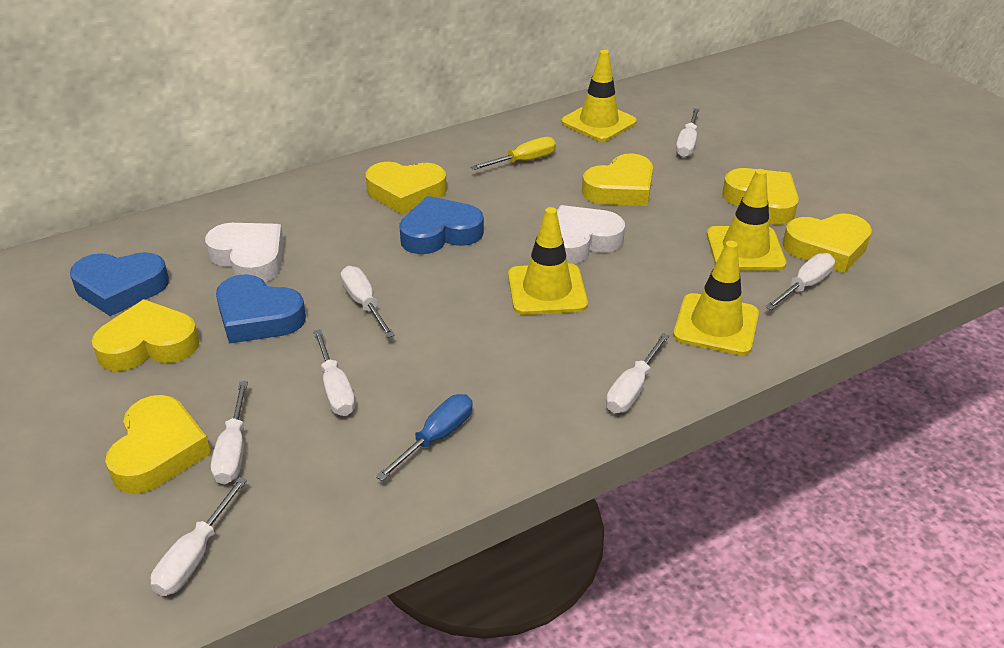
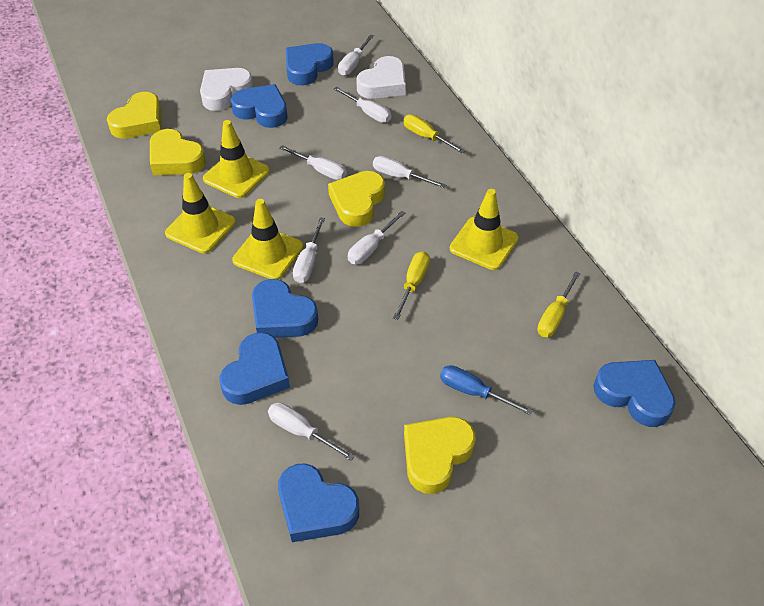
blue heart: [70,252,169,316] [216,274,306,344] [399,196,484,254] = 3 -> [219,332,290,405] [231,84,288,128] [252,279,318,338] [278,463,359,542] [286,43,334,85] [593,360,676,427] = 6
yellow heart: [92,299,200,371] [105,395,211,494] [365,162,447,214] [582,154,653,206] [722,168,799,225] [782,213,872,273] = 6 -> [107,92,162,139] [150,129,206,175] [328,171,385,227] [404,417,476,494] = 4
yellow screwdriver: [471,137,556,170] = 1 -> [393,251,430,320] [403,114,465,154] [537,271,581,337] = 3

